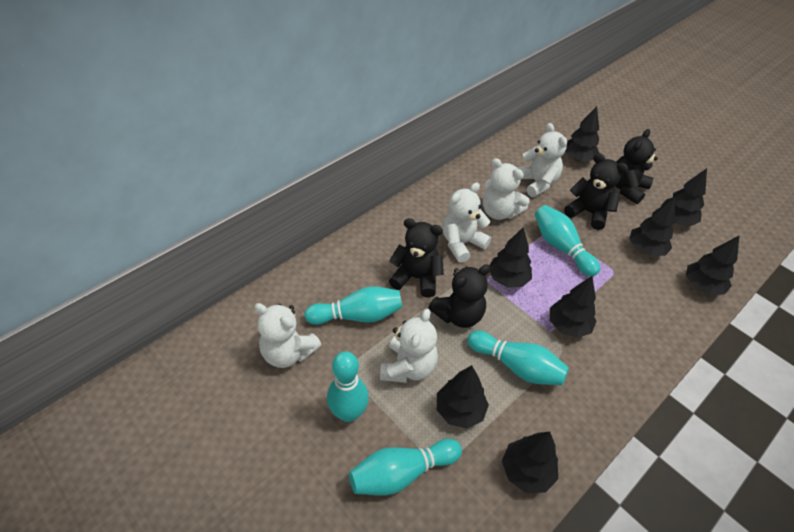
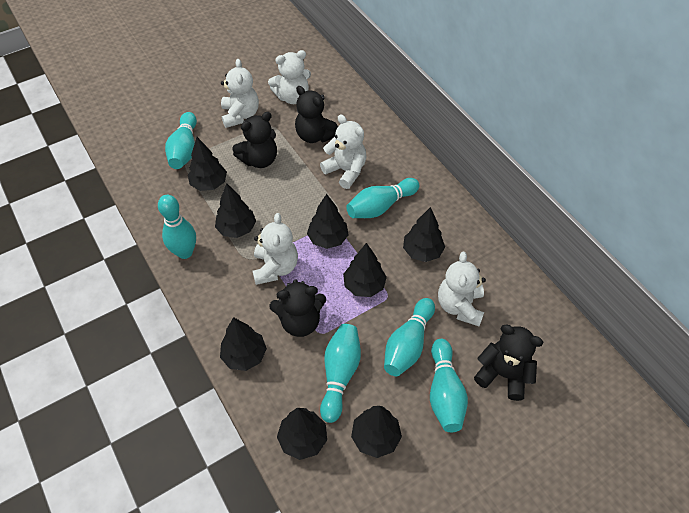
turquoise bowling pin: [304,286,402,325] [327,351,369,422] [349,439,462,496] [467,331,569,385] [535,205,600,276] = 5 -> [158,195,196,259] [165,112,197,169] [320,324,361,423] [346,178,419,218] [384,298,435,376] [430,339,468,432] = 6

